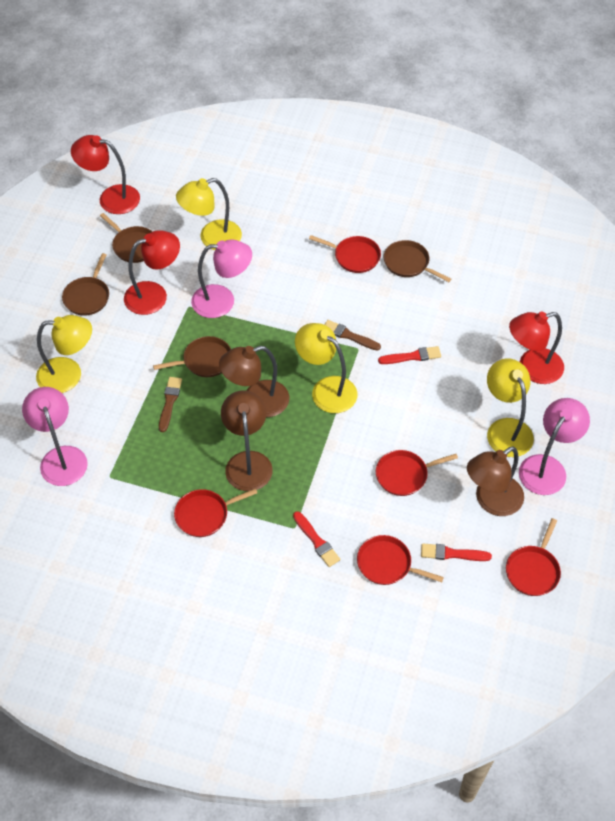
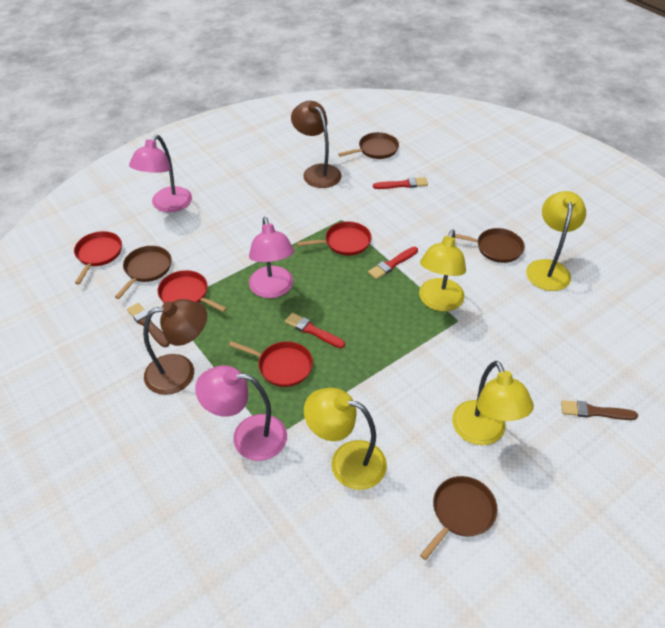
brown lamp: [219,346,289,417] [221,390,273,491] [467,446,524,516] = 3 -> [143,299,207,395] [291,101,341,188] = 2
red lamp: [71,135,140,214] [124,230,180,315] [509,311,564,384] = 3 -> none = 0
red pan: [174,488,257,537] [309,235,381,273] [357,535,444,585] [376,450,458,496] [506,518,561,596] = 5 -> [74,231,122,285] [158,270,227,312] [229,341,313,387] [297,222,372,256] = 4

